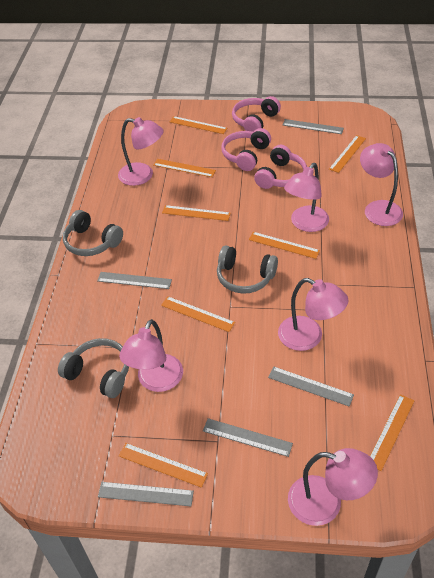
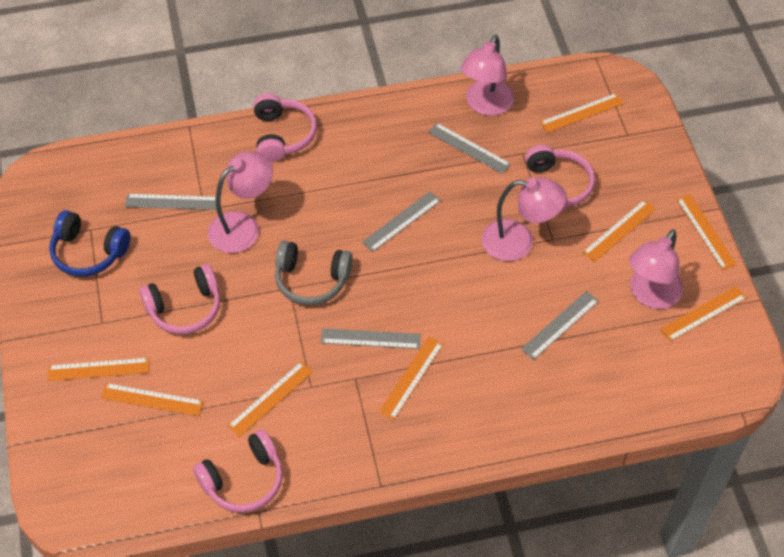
blue headphones: none = 0 -> [49,210,131,277] = 1
grey headphones: [58,338,129,398] [63,210,123,256] [217,246,278,294] = 3 -> [275,241,353,305] = 1
pink headphones: [221,128,271,171] [232,96,281,132] [254,145,307,189] = 3 -> [139,264,220,334] [193,429,283,513] [254,94,317,162] [525,145,595,214] = 4
pink lamp: [118,117,164,186] [119,319,183,392] [278,278,349,351] [284,163,329,232] [288,448,378,526] [360,143,403,226] = 6 -> [208,151,273,253] [461,35,514,116] [482,177,566,261] [629,229,683,309] = 4

